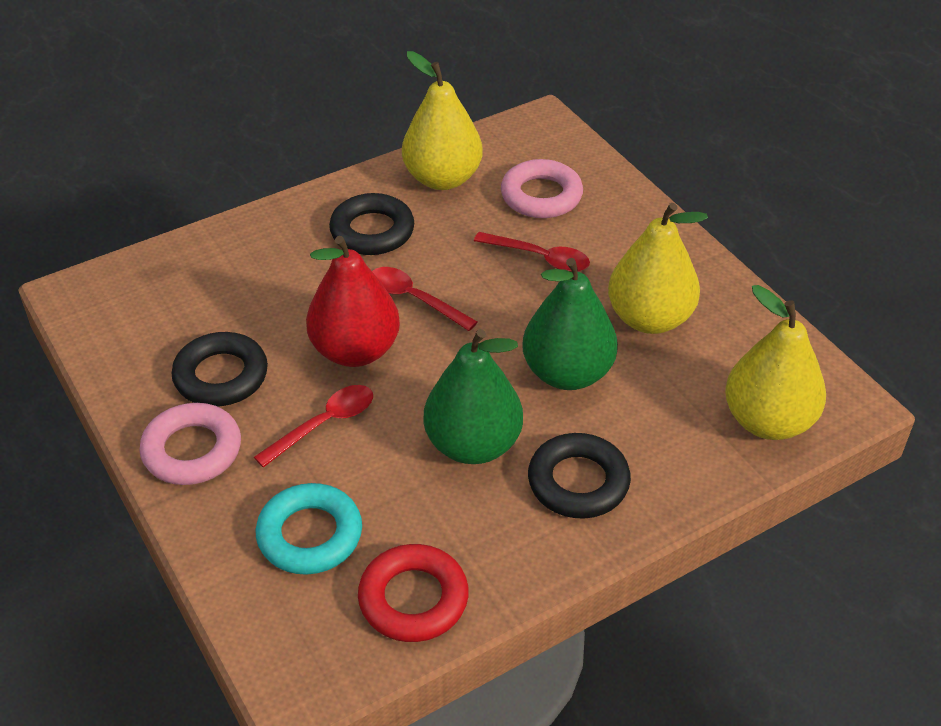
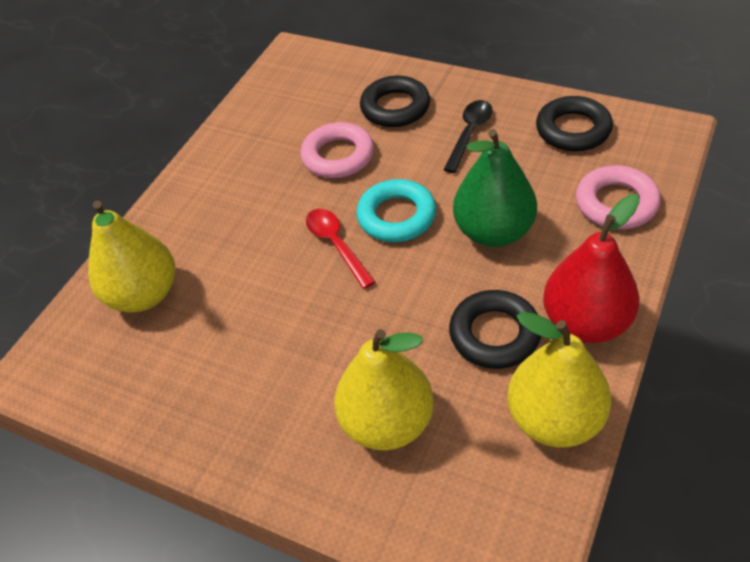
black spoon: none = 0 -> [443,100,492,173] = 1
green pear: [424,329,523,464] [523,258,618,390] = 2 -> [453,129,537,247] = 1
red ring: [358,544,469,642] = 1 -> none = 0
red spoon: [254,385,373,467] [372,267,477,331] [474,232,590,272] = 3 -> [306,209,375,289] = 1

